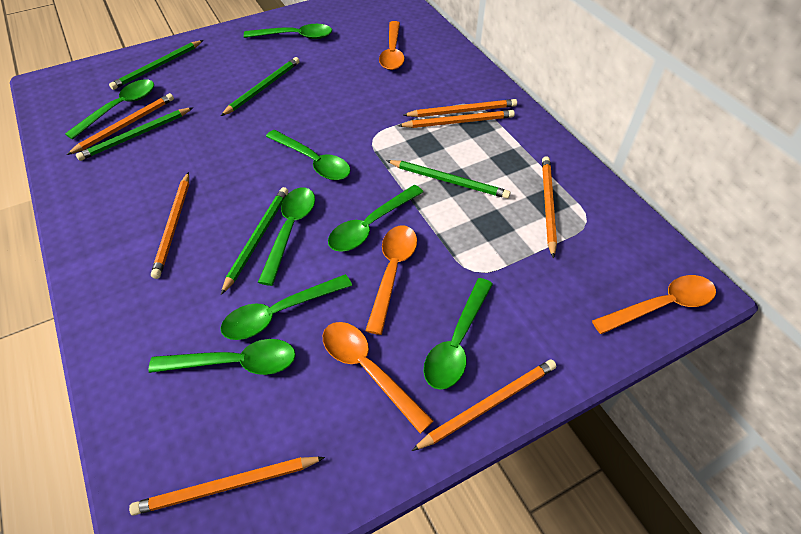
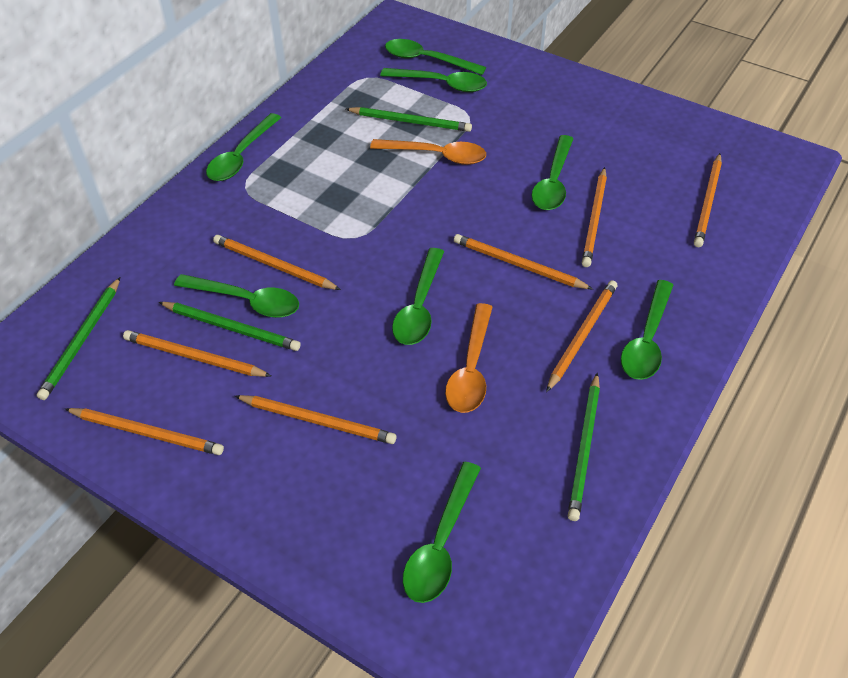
green pencil: [76,107,193,161] [109,40,203,90] [221,57,300,116] [221,187,288,295] [386,160,511,199] = 5 -> [37,277,120,400] [159,302,301,351] [346,107,472,132] [568,373,600,521] = 4
orange pencil: [67,93,174,155] [129,457,325,515] [151,172,189,279] [398,110,515,128] [403,99,517,117] [412,359,556,451] [542,156,557,258] = 7 -> [65,408,224,455] [123,330,271,377] [213,235,341,290] [235,395,396,444] [454,234,593,289] [546,280,617,392] [582,167,607,267] [694,153,722,247] = 8
orange spoon: [323,322,434,433] [365,226,417,335] [379,21,405,70] [592,275,716,334] = 4 -> [370,139,486,165] [445,303,493,413] = 2

